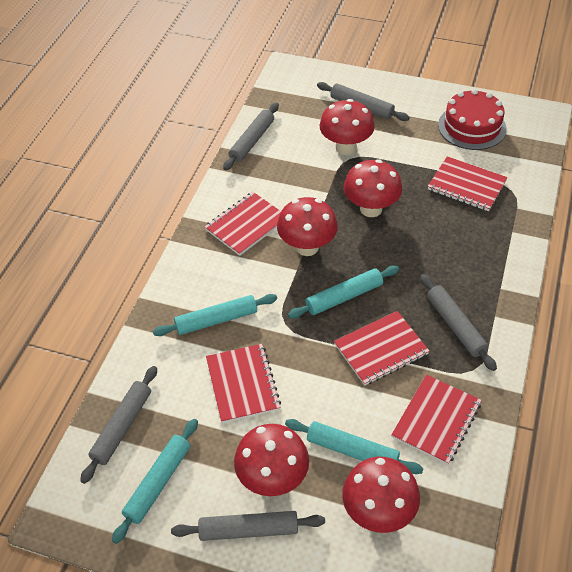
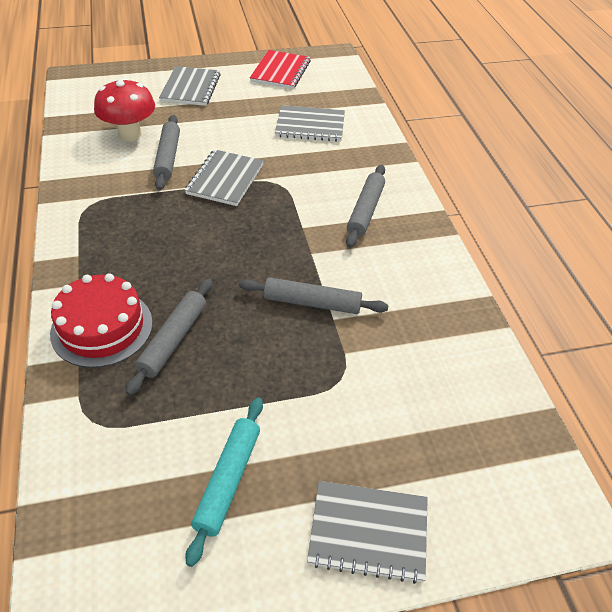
grey notebook: none = 0 -> [159,66,221,106] [185,149,264,206] [275,105,345,142] [307,481,428,584] = 4
grey rolling pin: [80,366,157,484] [171,511,325,541] [223,103,279,171] [317,82,410,121] [420,274,497,371] = 5 -> [125,278,212,396] [153,115,180,190] [239,277,389,314] [346,165,385,248] = 4
red mushroom: [234,424,309,496] [277,197,338,256] [319,99,375,155] [342,457,420,533] [343,159,402,217] = 5 -> [94,78,155,141] = 1
red notebook: [204,192,281,256] [206,344,281,423] [334,311,429,386] [391,374,482,465] [428,156,508,211] = 5 -> [250,50,311,89] = 1
turquoise rolling pin: [112,419,198,544] [153,294,277,336] [285,419,423,474] [288,265,399,319] = 4 -> [185,398,263,567] = 1

